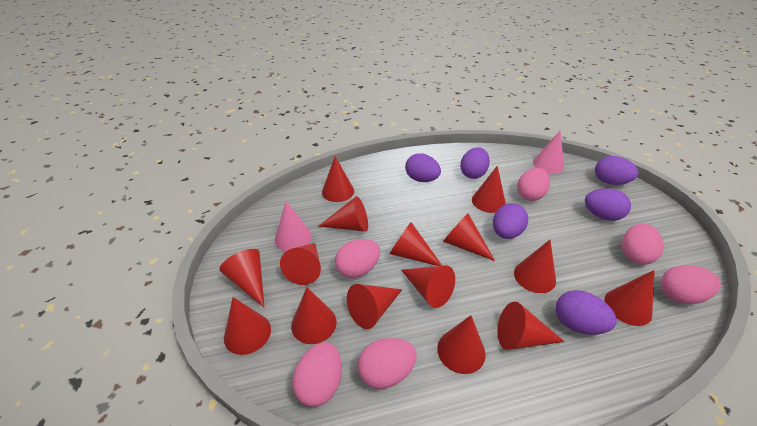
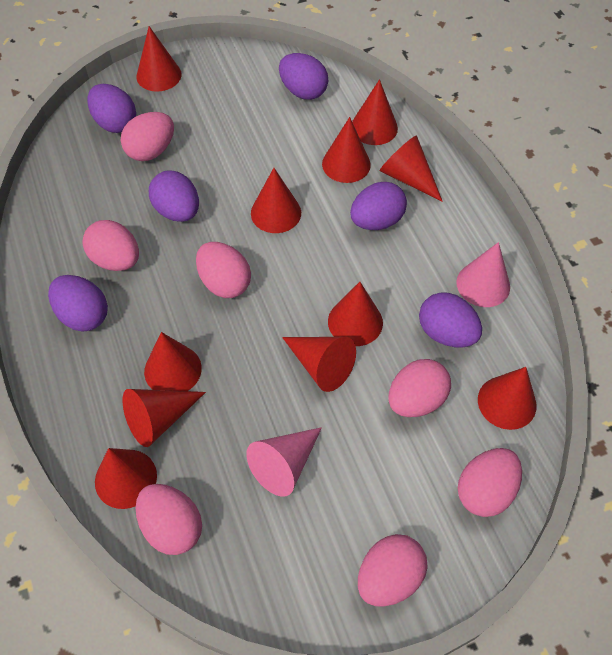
pink egg: [292,342,342,407] [335,239,380,278] [357,338,417,389] [517,168,550,201] [622,223,664,265] [661,265,721,304] = 6 -> [82,220,139,271] [121,112,174,161] [136,484,202,555] [196,242,251,298] [358,534,427,607] [388,359,451,417] [457,448,522,517] = 7
red cone: [219,249,264,307] [224,297,271,355] [280,243,321,285] [291,287,337,344] [318,196,368,232] [322,157,354,202] [347,284,402,329] [389,222,442,266] [401,265,455,308] [437,315,486,374] [443,213,495,261] [472,166,506,213] [497,302,565,350] [514,240,556,293] [604,270,655,326] = 15 -> [95,448,157,509] [122,389,206,447] [137,26,182,92] [144,332,202,391] [251,168,301,233] [282,337,356,392] [322,117,371,183] [328,282,383,346] [352,79,398,145] [380,135,443,202] [478,367,536,430] = 11

